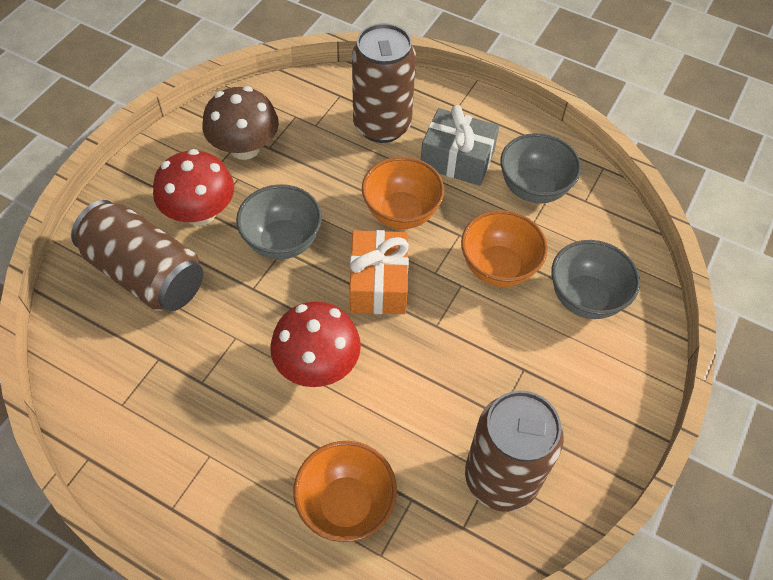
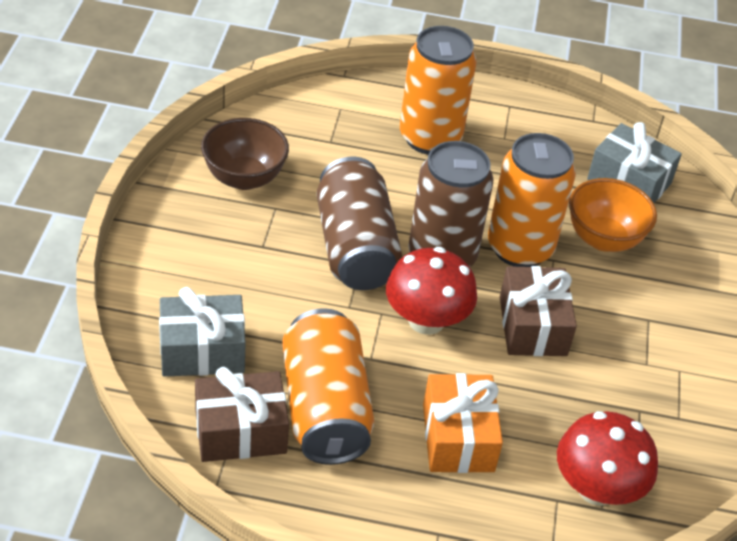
brown bowl: none = 0 -> [201,118,289,190] = 1
brown can: [71,200,203,311] [352,23,416,143] [465,390,564,512] = 3 -> [317,156,402,290] [408,141,493,267] = 2
brown gift: none = 0 -> [195,367,289,462] [500,266,577,356] = 2
brown mushroom: [202,86,279,160] = 1 -> none = 0
grey bowl: [236,184,322,260] [500,133,581,203] [551,240,640,319] = 3 -> none = 0
grey gift: [421,105,499,186] = 1 -> [159,287,246,377] [587,122,682,203] = 2
orange bowl: [293,441,397,542] [362,157,444,229] [461,210,548,287] = 3 -> [569,178,657,252] = 1
orange can: none = 0 -> [282,308,374,465] [400,26,477,155] [488,133,576,267] = 3

